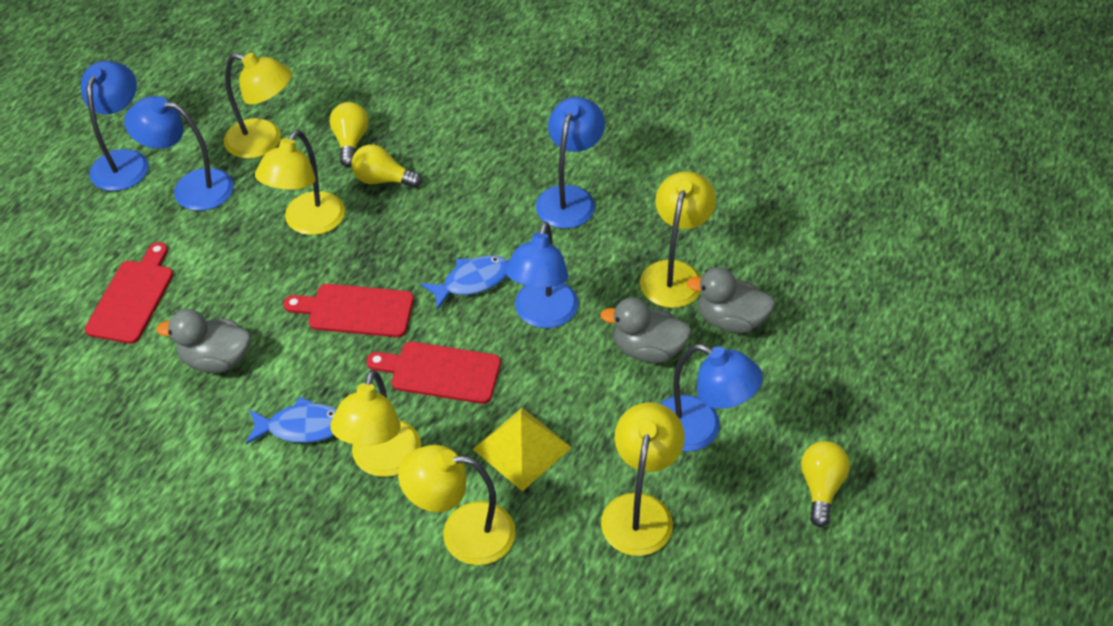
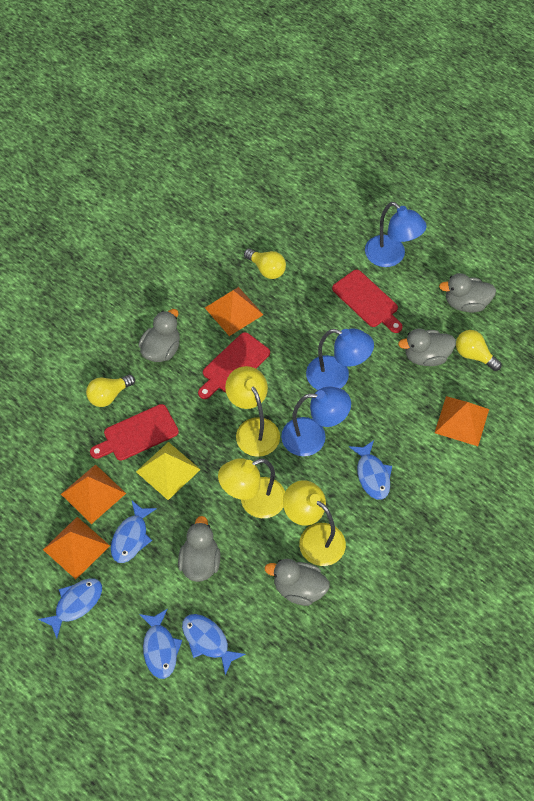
blue fish: [246,397,337,444] [421,255,509,310] = 2 -> [38,578,102,638] [111,501,157,563] [139,609,182,679] [182,614,246,675] [349,440,392,500] = 5
blue lamp: [81,61,149,191] [124,96,234,211] [505,222,578,328] [536,97,605,229] [660,344,763,452] = 5 -> [281,386,351,456] [306,328,374,390] [365,202,427,267] = 3
grey duck: [156,309,251,373] [600,298,691,363] [686,267,775,333] = 3 -> [138,309,180,362] [178,516,220,582] [265,559,330,606] [398,329,456,366] [439,273,496,313] = 5
orange pyramid: none = 0 -> [43,517,110,579] [61,464,126,524] [205,287,263,336] [435,396,489,446] = 4
yellow lamp: [224,53,292,159] [255,130,345,235] [330,370,421,477] [398,445,516,565] [601,402,685,556] [640,171,716,308] = 6 -> [218,458,285,518] [225,366,280,457] [283,480,346,566] = 3

